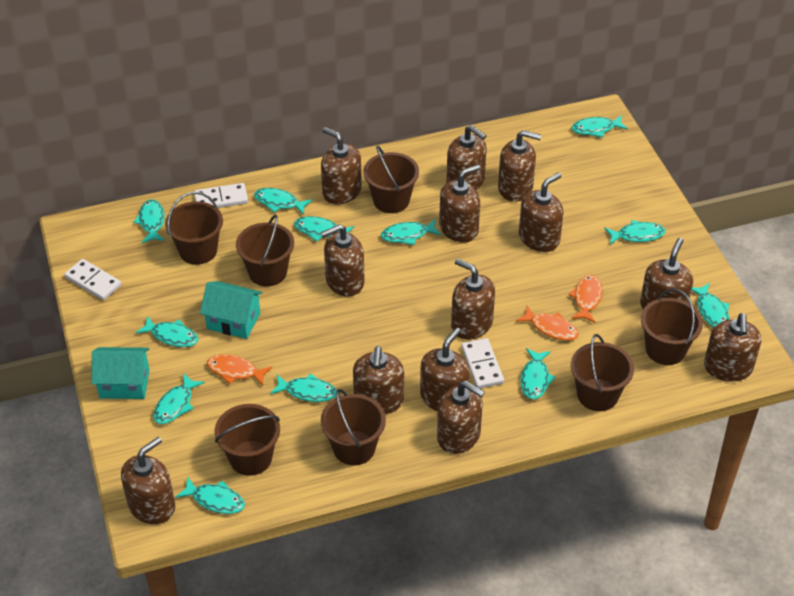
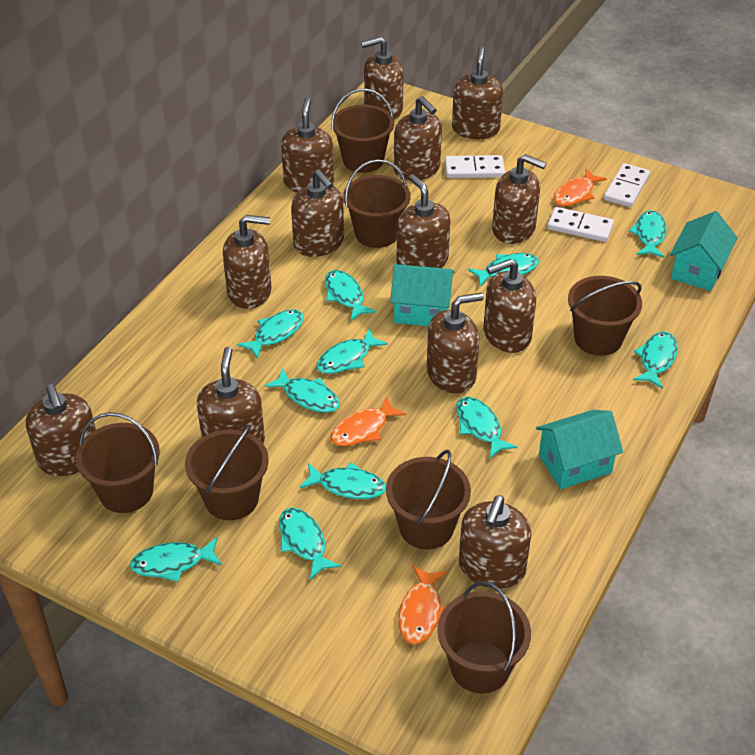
turquoise fish: [133,199,165,243] [136,316,199,347] [153,373,205,424] [175,477,245,514] [254,188,313,215] [270,373,337,402] [294,216,354,242] [381,219,442,245] [521,348,556,399] [572,116,628,138] [604,220,665,244] [692,283,730,327] = 12 -> [130,537,222,582] [237,309,304,359] [265,368,340,413] [279,508,341,580] [299,462,386,499] [317,329,388,374] [325,270,376,321] [456,397,517,458] [468,253,539,286] [629,210,667,258] [633,332,678,389] = 11
turquoise house: [91,347,150,399] [200,281,263,339] = 2 -> [390,264,454,326] [536,410,623,489] [670,211,737,291] = 3

